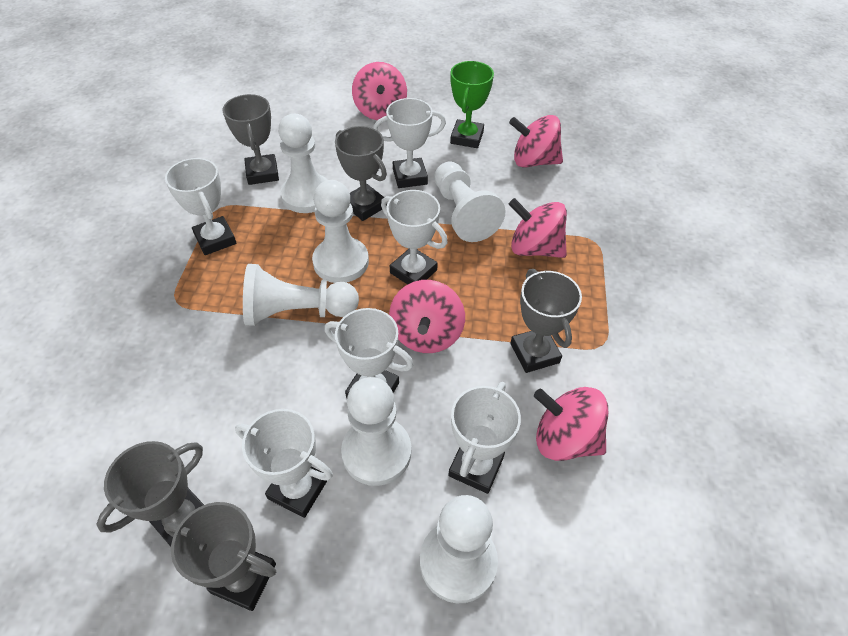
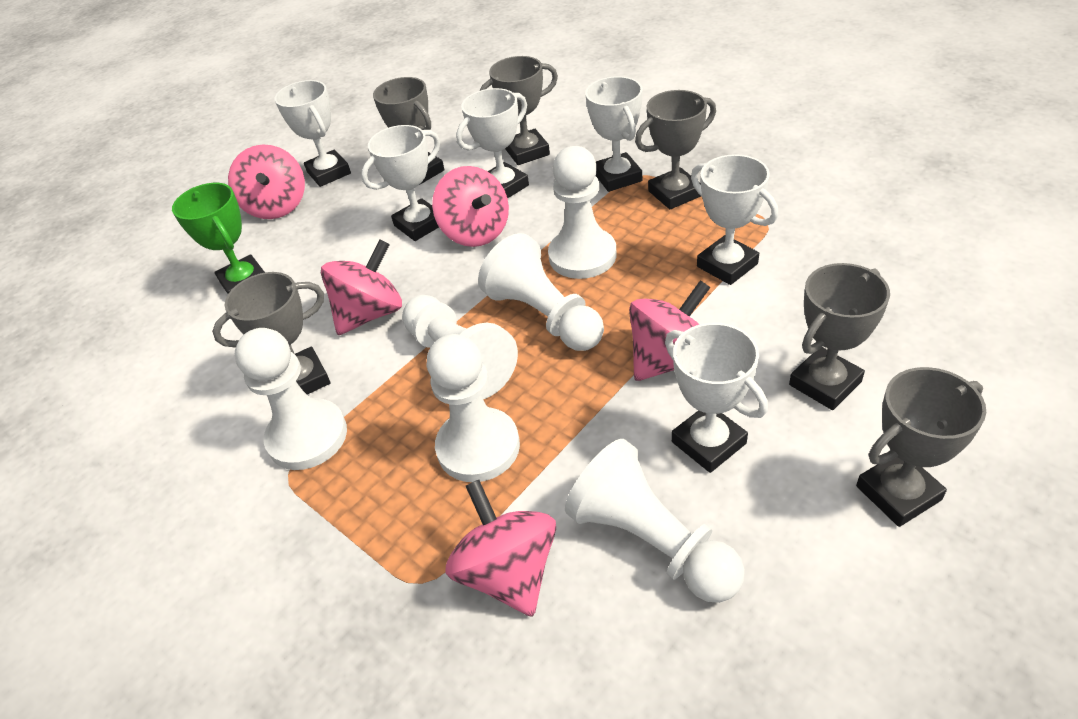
grey trophy: [97,441,204,547] [164,502,276,611] [222,94,279,185] [335,126,387,221] [511,269,582,373] = 5 -> [212,272,331,394] [373,77,445,186] [479,56,558,165] [635,90,716,209] [789,263,890,410] [856,367,986,527] = 6

